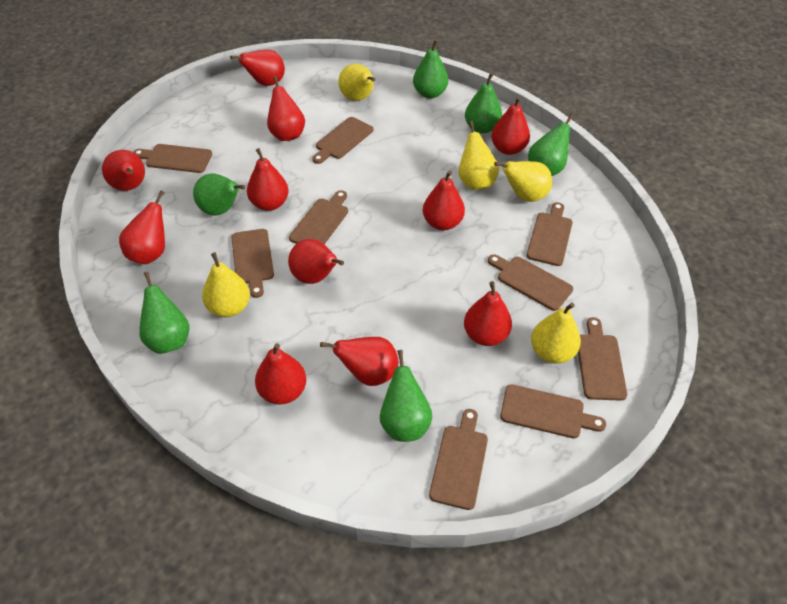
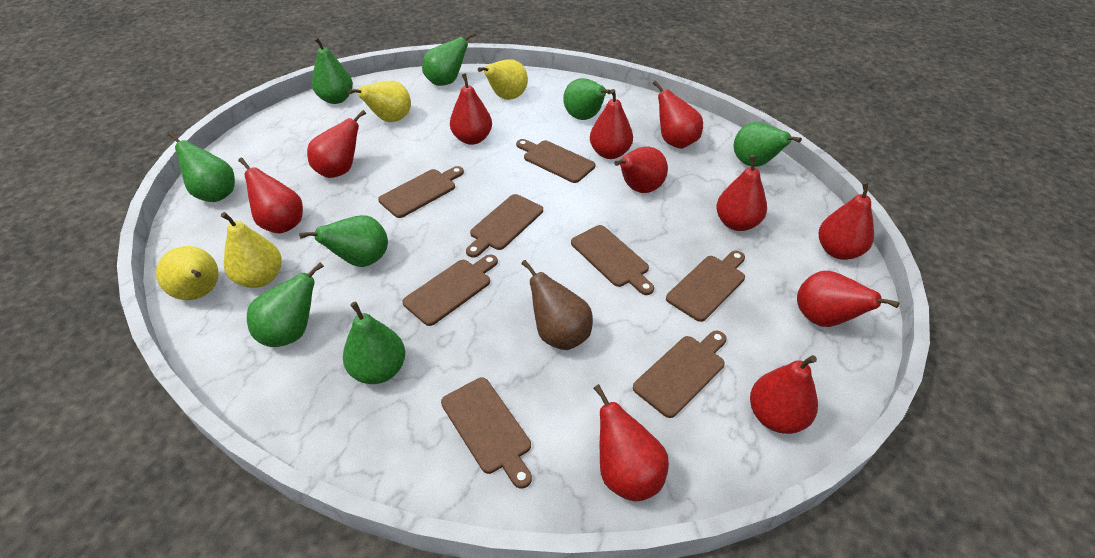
brown cutting board: [133,144,212,173] [231,229,274,298] [289,190,348,244] [312,117,373,164] [429,409,488,510] [488,254,573,311] [500,384,606,438] [526,202,573,266] [578,317,627,401] = 9 -> [378,166,464,218] [403,254,498,326] [441,378,532,489] [466,194,543,257] [516,139,595,183] [571,225,654,295] [633,331,727,418] [666,251,745,322] = 8
brown pear: none = 0 -> [521,260,593,350] = 1
green pear: [139,272,190,354] [193,174,245,215] [380,350,432,442] [413,39,448,98] [465,73,502,134] [528,113,574,176] = 6 -> [168,132,235,202] [247,262,324,347] [299,215,388,267] [312,37,353,104] [343,301,405,384] [422,32,476,86] [563,78,611,120] [734,122,802,167] = 8
yellow pear: [202,253,250,317] [338,64,375,101] [459,121,499,190] [494,161,552,202] [531,303,581,364] = 5 -> [156,246,219,300] [221,212,281,288] [348,81,411,122] [478,59,528,100] = 4

